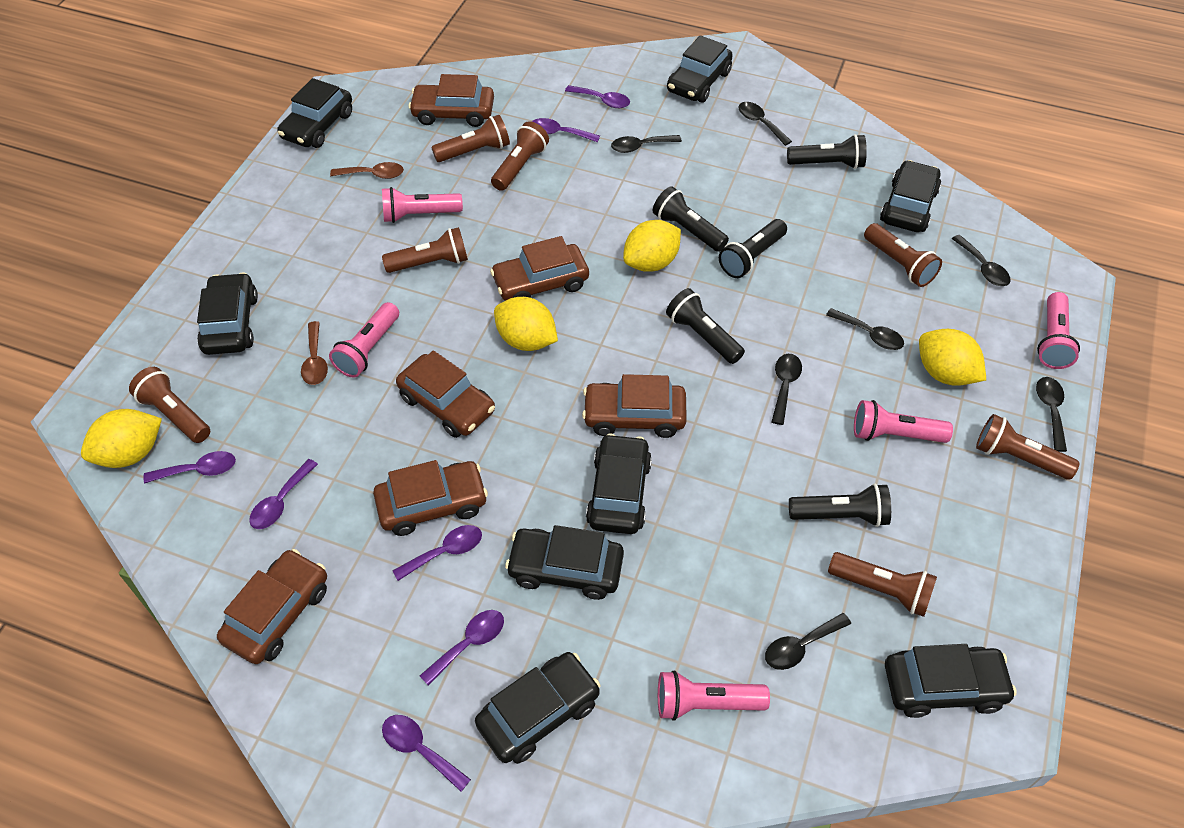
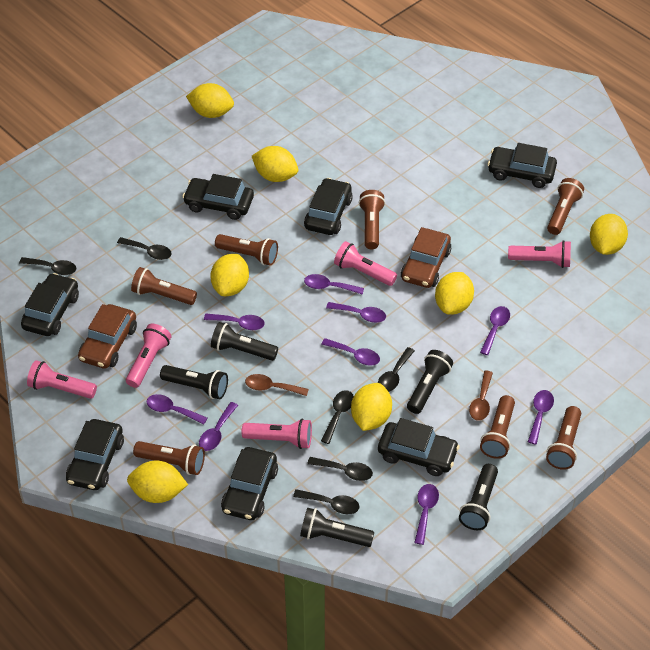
black car: [197,272,258,355] [277,78,352,148] [475,652,601,764] [505,525,624,600] [586,433,652,534] [667,35,733,102] [880,160,941,232] [885,644,1017,718] = 8 -> [21,273,79,336] [66,419,124,490] [183,174,254,220] [221,447,278,520] [304,178,353,235] [378,418,460,476] [488,143,557,188] = 7
black spoon: [611,135,682,153] [738,102,792,146] [765,613,851,670] [772,354,802,425] [826,308,904,350] [952,235,1010,286] [1036,377,1067,452] = 7 -> [19,257,76,275] [117,237,172,260] [293,489,359,514] [307,457,373,481] [321,390,354,444] [378,347,415,392] = 6
brown car: [217,549,327,664] [373,460,488,536] [396,350,495,438] [409,74,494,127] [490,236,589,301] [582,374,687,438] = 6 -> [78,304,137,369] [401,227,451,288] = 2
purple spoon: [143,451,236,484] [249,459,318,529] [382,715,471,792] [392,525,482,581] [420,610,504,686] [532,118,600,142] [565,85,630,108] = 7 -> [147,394,207,425] [199,402,238,451] [204,313,265,330] [304,274,364,295] [321,338,380,366] [326,302,386,323] [414,484,439,545] [480,306,510,355] [528,390,554,445] = 9
yellow lemon: [81,409,162,468] [494,297,558,351] [623,220,681,272] [919,329,986,386] = 4 -> [127,461,188,503] [186,83,234,118] [211,254,249,296] [252,146,298,182] [351,383,392,431] [435,272,474,315] [590,214,628,255] = 7

